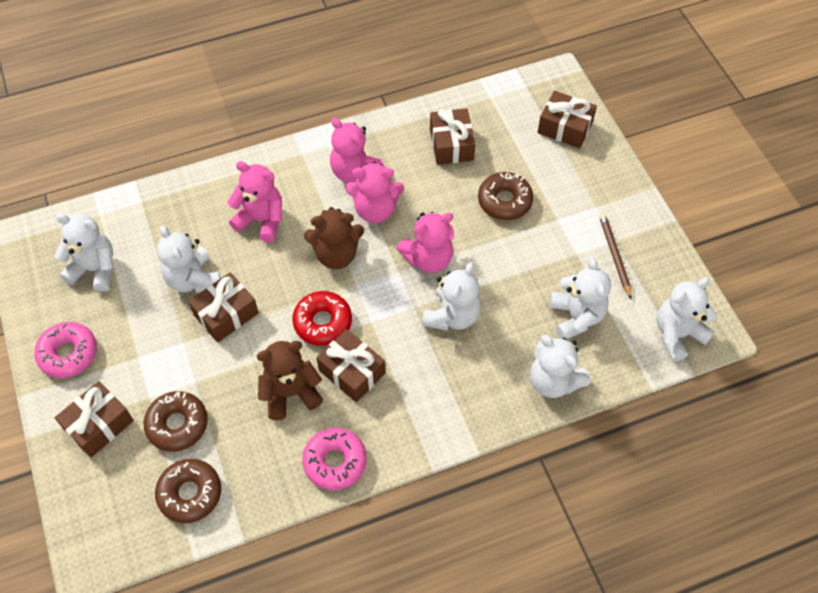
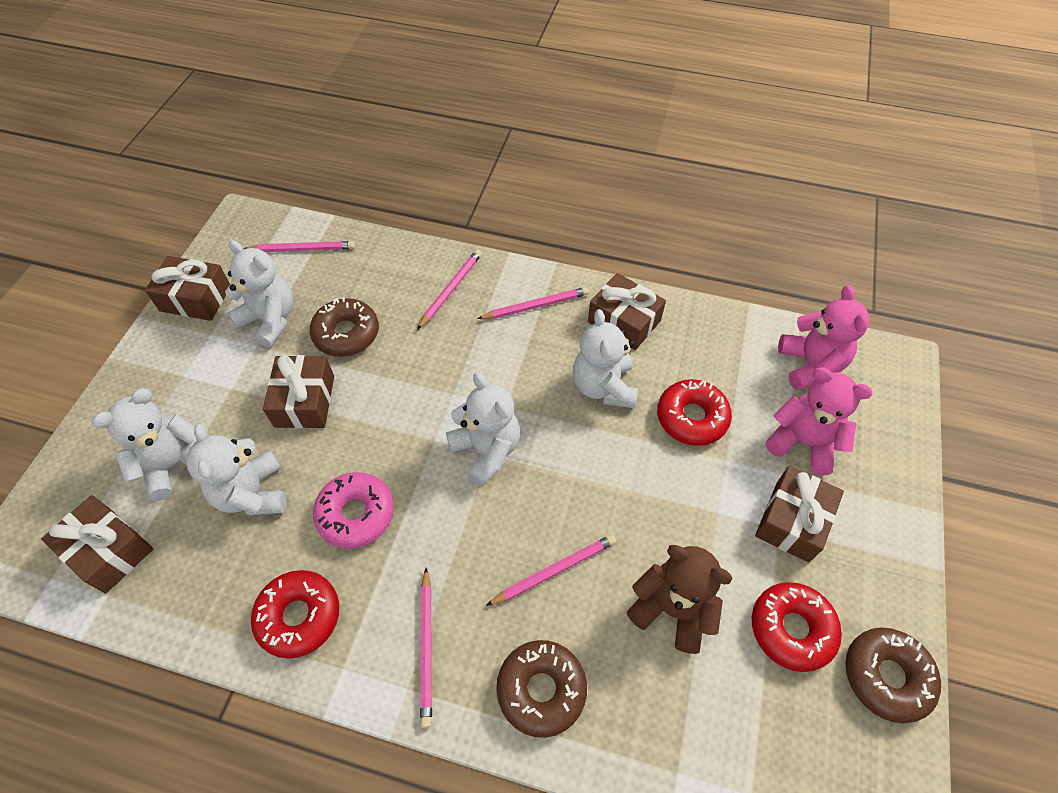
brown pencil: [599,213,632,299] = 1 -> none = 0
brown teddy bear: [257,341,323,420] [304,207,364,269] = 2 -> [627,545,732,654] = 1
pink donut: [34,322,97,378] [302,428,367,490] = 2 -> [313,472,394,549] = 1
pink pencil: none = 0 -> [244,241,355,252] [417,249,482,330] [420,568,432,728] [477,287,589,319] [486,534,616,606] = 5
pink teddy bear: [227,161,282,242] [330,118,385,183] [346,162,404,223] [397,212,454,273] = 4 -> [765,367,873,476] [778,285,869,390] = 2
red donut: [292,291,352,346] = 1 -> [251,570,339,659] [657,379,732,446] [752,582,842,672] = 3
white teddy bear: [55,213,113,292] [157,225,221,293] [422,262,481,331] [530,335,591,398] [550,257,611,339] [657,278,717,362] = 6 -> [92,389,196,501] [186,424,287,515] [225,240,293,348] [446,373,520,487] [573,309,638,408] = 5

